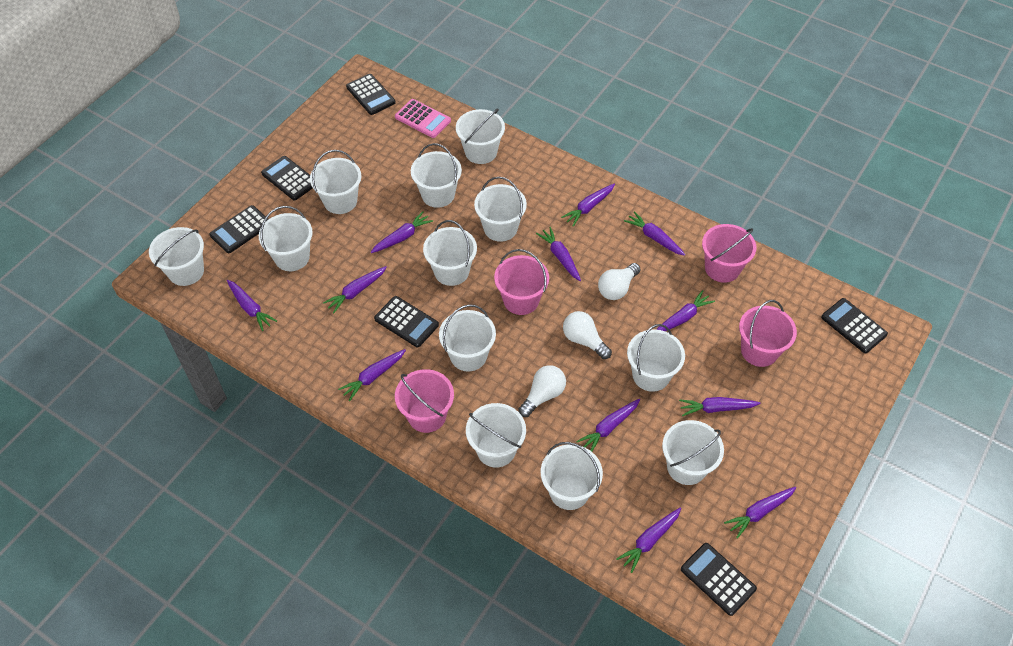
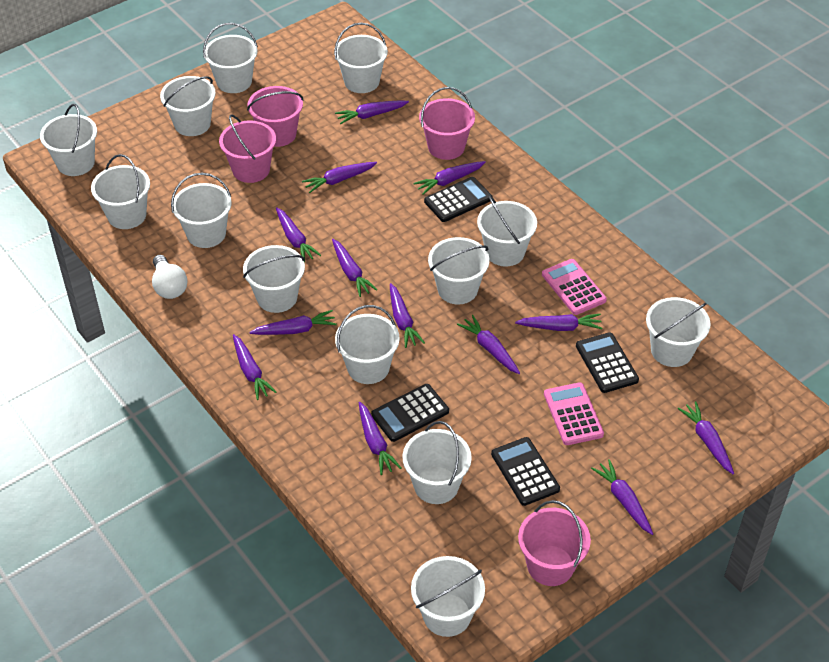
black calculator: [209,205,269,253] [261,156,312,201] [346,74,396,115] [374,296,439,347] [681,543,757,616] [821,298,888,353] = 6 -> [371,384,449,442] [424,177,492,222] [491,437,560,506] [576,332,639,393] = 4
pink calculator: [395,99,451,138] = 1 -> [542,259,607,315] [544,382,604,445] = 2
purple carrot: [227,280,277,331] [323,266,387,313] [338,349,406,401] [371,211,433,253] [536,227,581,281] [561,183,615,227] [576,399,640,452] [616,508,681,573] [624,211,685,256] [656,290,715,331] [679,397,760,416] [724,487,796,539] = 12 -> [233,334,277,400] [249,310,337,335] [276,207,321,263] [302,162,377,193] [332,239,378,297] [335,100,409,124] [359,402,401,475] [390,283,425,348] [413,161,486,195] [457,315,520,374] [515,314,602,331] [591,459,653,535] [677,401,734,474] = 13
white bucket: [149,227,204,286] [259,206,313,271] [310,150,362,214] [411,143,462,208] [423,220,477,286] [439,304,496,372] [456,108,505,164] [466,403,526,468] [474,177,527,242] [541,442,603,510] [627,324,685,392] [662,420,724,485] = 12 -> [40,104,97,176] [91,154,150,229] [160,76,216,136] [171,173,231,248] [203,23,258,93] [243,245,305,313] [334,23,388,93] [335,305,400,384] [403,421,472,504] [411,556,485,637] [428,237,489,304] [477,196,537,267] [646,297,711,367] = 13
white light bulb: [518,365,566,417] [563,311,612,359] [598,263,641,300] = 3 -> [152,255,188,299] = 1

